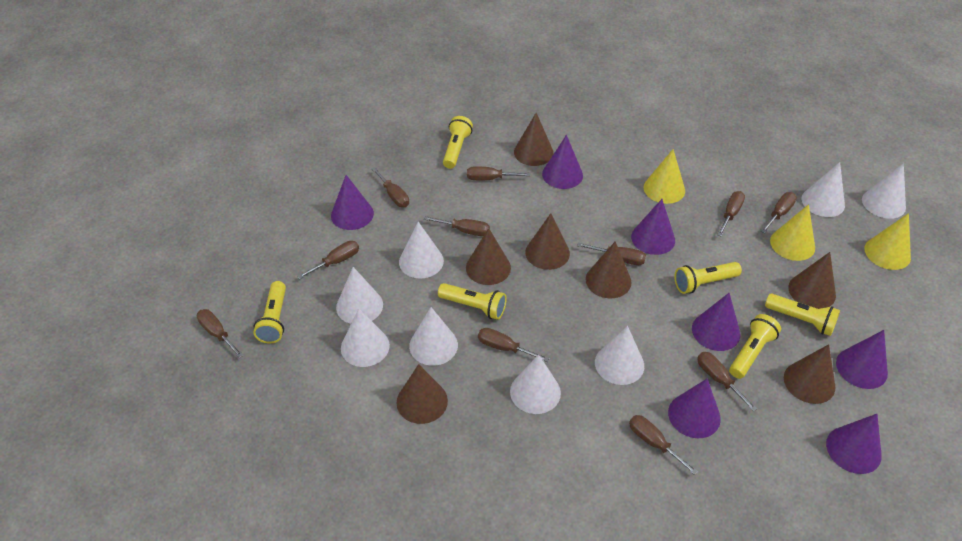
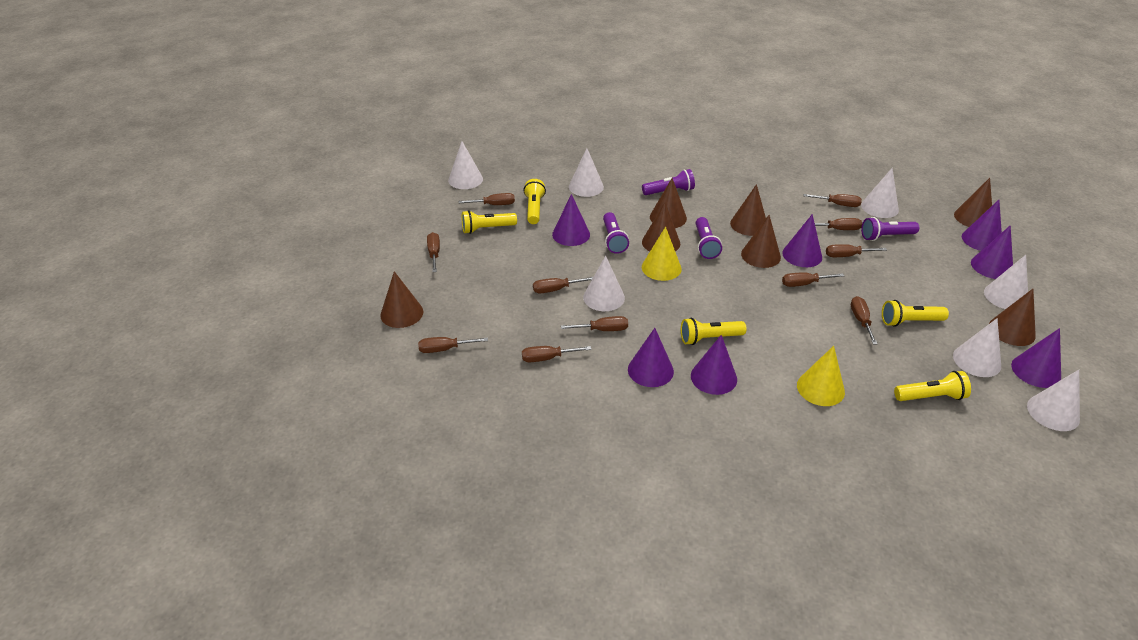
purple flashlight: none = 0 -> [603,212,629,254] [642,169,695,195] [696,217,722,259] [861,217,919,241] = 4
white cone: [336,267,383,324] [341,308,390,367] [399,222,444,278] [409,307,458,366] [510,354,561,414] [595,326,644,385] [802,162,845,217] [862,163,906,219] = 8 -> [448,141,483,189] [569,148,604,197] [583,256,625,311] [861,168,899,218] [953,318,1001,377] [984,255,1028,309] [1027,370,1080,431] = 7
yellow cone: [643,149,685,204] [770,204,815,261] [865,213,911,270] = 3 -> [642,227,681,281] [797,346,845,406] = 2
yellow flashlight: [253,281,286,344] [438,283,507,320] [443,116,473,169] [674,262,742,294] [729,314,781,379] [765,293,840,336] = 6 -> [462,210,517,234] [523,179,546,224] [681,318,747,345] [882,300,949,327] [894,371,971,401] = 5

